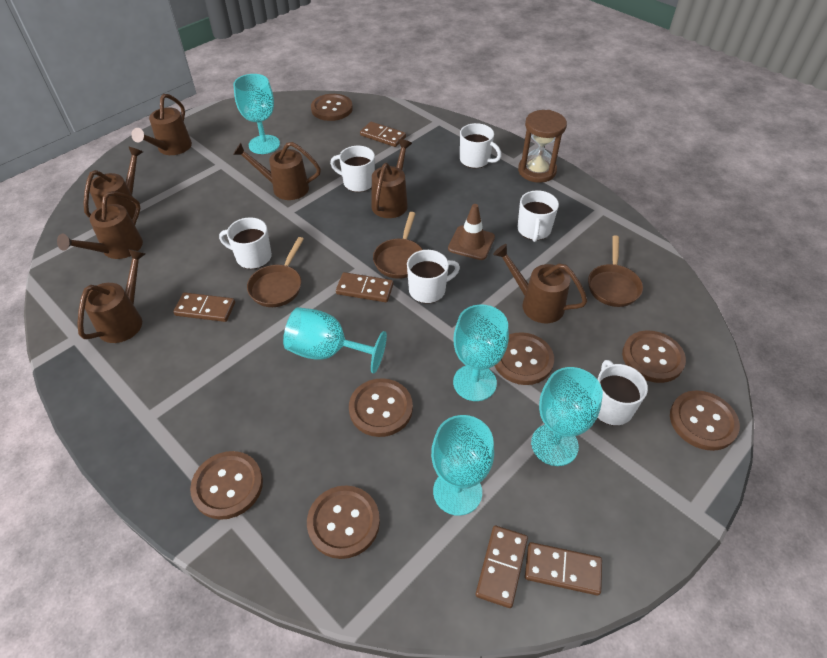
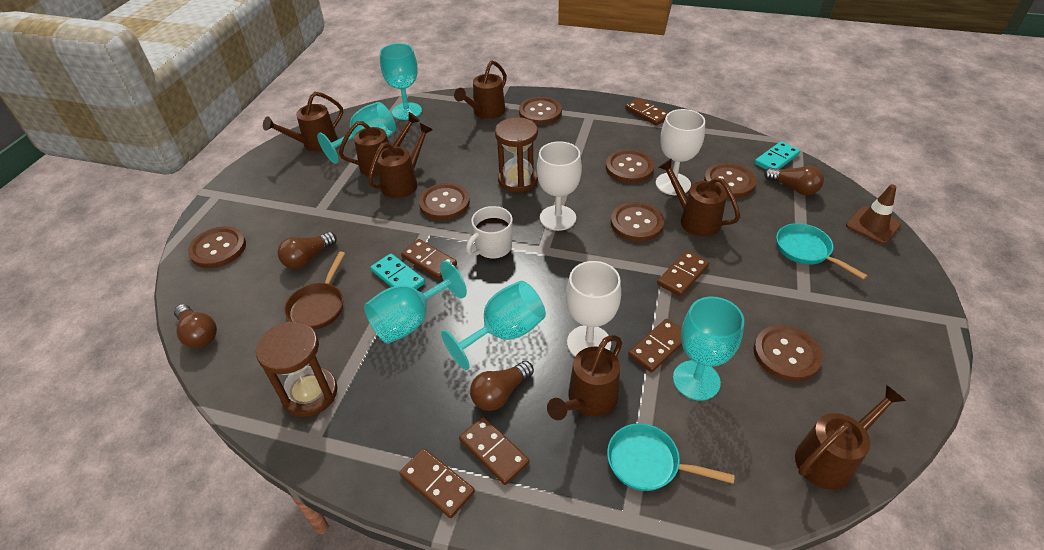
brown domino: [173,292,235,322] [336,272,393,302] [360,122,406,147] [476,526,528,608] [525,542,602,595] = 5 -> [400,448,475,518] [401,239,457,279] [459,417,530,485] [625,98,668,126] [628,319,682,373] [657,251,709,297] = 6
brown hourglass: [518,110,567,183] = 1 -> [256,321,338,417] [495,117,538,193] = 2
brown light bulb: none = 0 -> [174,304,217,348] [278,232,337,269] [470,361,534,411] [764,166,824,195] = 4
brown pan: [247,237,304,307] [373,212,423,279] [588,235,643,307] = 3 -> [284,251,345,330] = 1
turquoise domino: none = 0 -> [370,254,425,290] [755,141,800,170] = 2
turquoise pan: none = 0 -> [607,423,735,491] [776,223,868,280] = 2
white goblet: none = 0 -> [537,141,582,231] [566,261,621,357] [656,109,705,195] = 3
white mug: [219,217,272,269] [330,146,375,192] [407,250,460,304] [460,123,502,168] [517,190,559,242] [597,360,648,425] = 6 -> [466,206,513,259] = 1

